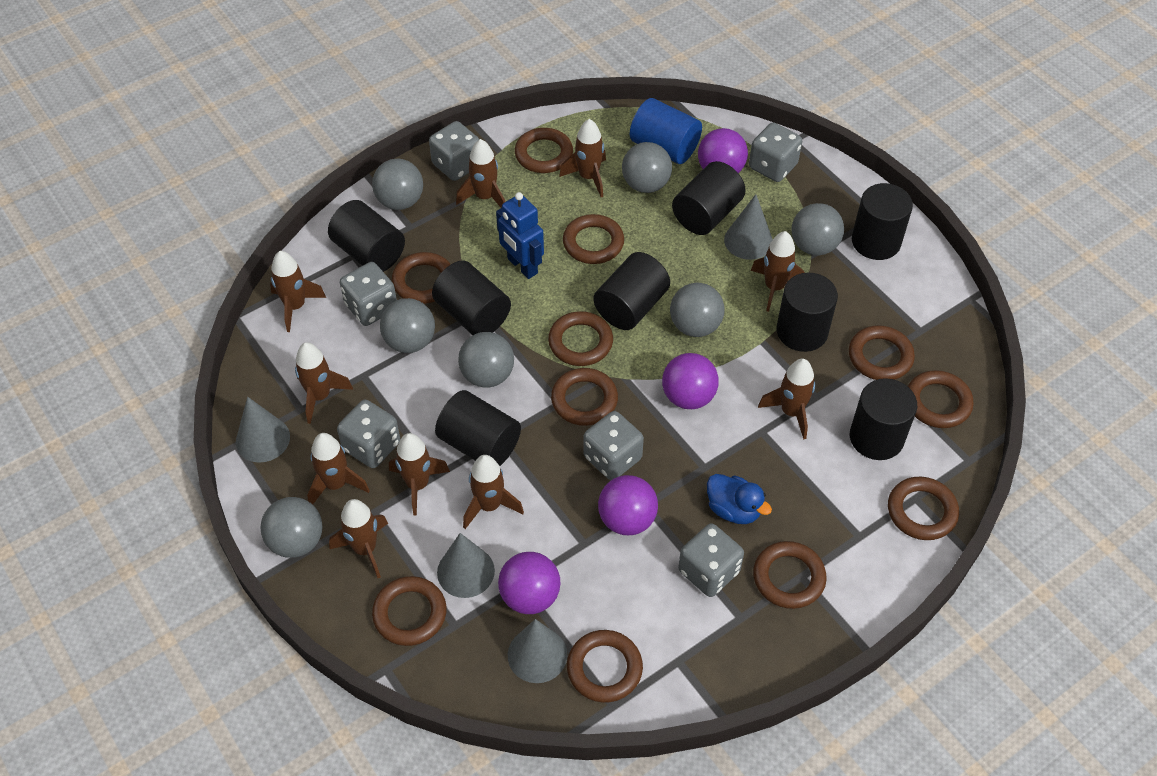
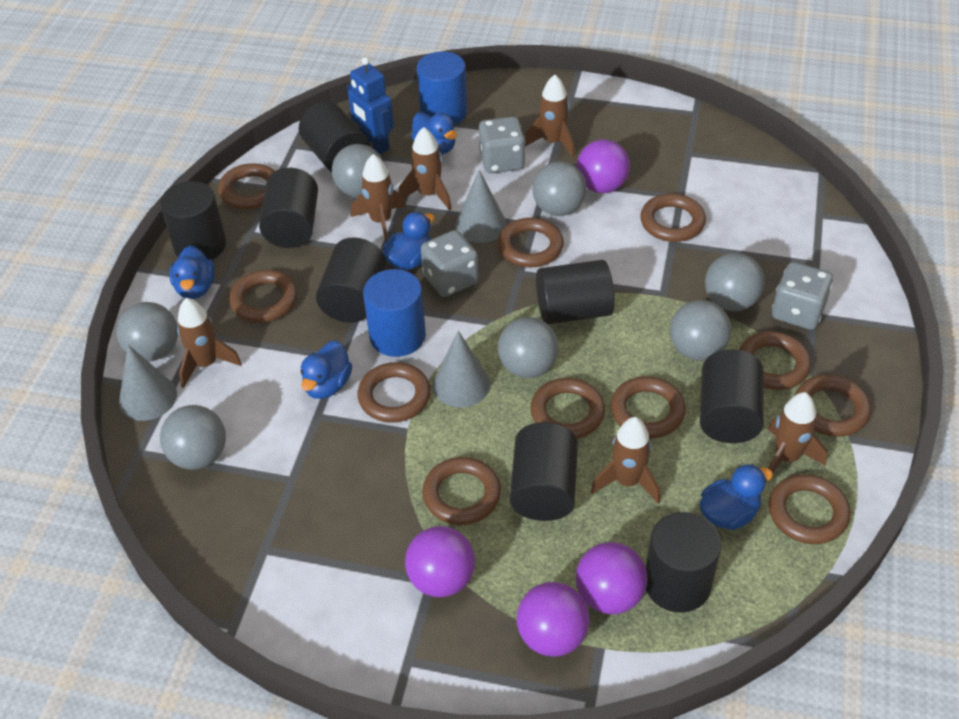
blue cylinder: [630,98,702,164] = 1 -> [363,269,426,357] [417,52,467,125] = 2
blue duck: [707,474,772,524] = 1 -> [169,245,215,299] [301,340,352,399] [383,212,434,270] [411,112,457,154] [700,464,773,530] = 5
brown rocket: [270,251,326,332] [295,342,353,424] [307,433,370,505] [329,499,388,578] [389,433,450,516] [456,139,506,208] [463,455,524,529] [559,119,606,197] [751,231,805,312] [758,359,815,440] = 10 -> [177,298,242,388] [351,154,406,242] [399,127,451,210] [525,75,575,157] [591,417,660,504] [766,392,827,483] = 6
grey cone: [236,397,290,463] [437,533,495,598] [508,619,567,683] [724,194,773,260] = 4 -> [119,345,177,421] [433,331,490,407] [455,170,507,243] = 3
grey dice: [337,400,400,468] [340,262,397,326] [429,121,479,181] [583,411,644,480] [678,523,744,597] [749,122,802,182] = 6 -> [421,230,479,297] [479,117,525,173] [772,262,833,330] = 3

